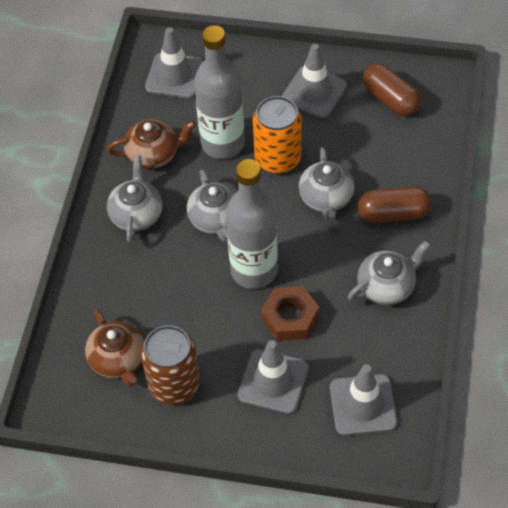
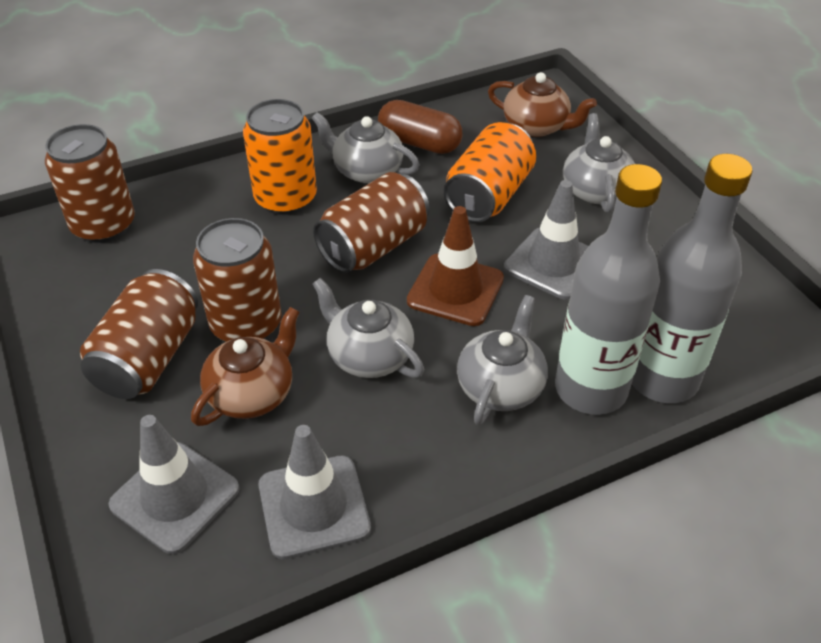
brown can: [141,325,200,405] = 1 -> [45,124,135,243] [80,269,198,399] [193,218,282,342] [313,172,429,273] = 4
brown capsule: [358,186,431,223] [363,63,421,116] = 2 -> [378,100,462,154] = 1
brown nut: [261,286,319,341] = 1 -> none = 0
brown traffic cone: none = 0 -> [407,206,504,326] = 1
grey traffic cone: [145,27,204,98] [238,340,309,414] [282,44,347,118] [330,364,397,435] = 4 -> [109,415,239,554] [259,425,371,559] [504,180,589,300] = 3
orange can: [253,96,302,174] = 1 -> [243,99,317,215] [444,122,536,222] = 2

